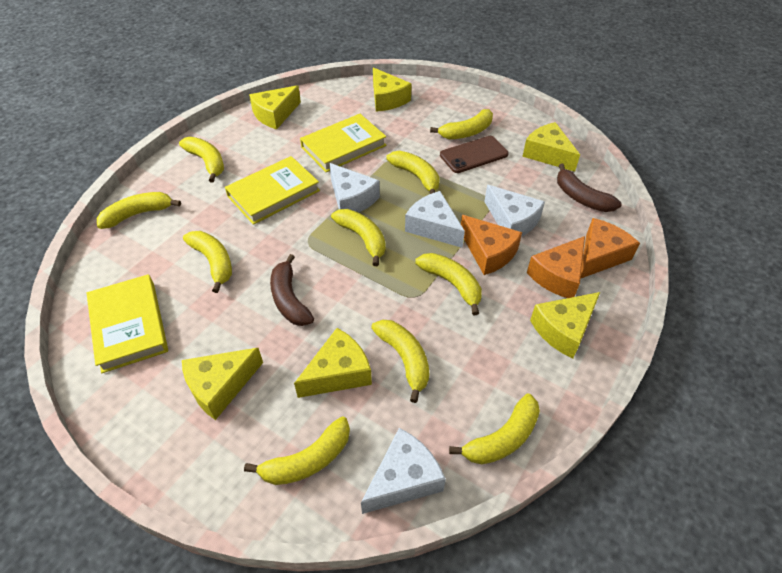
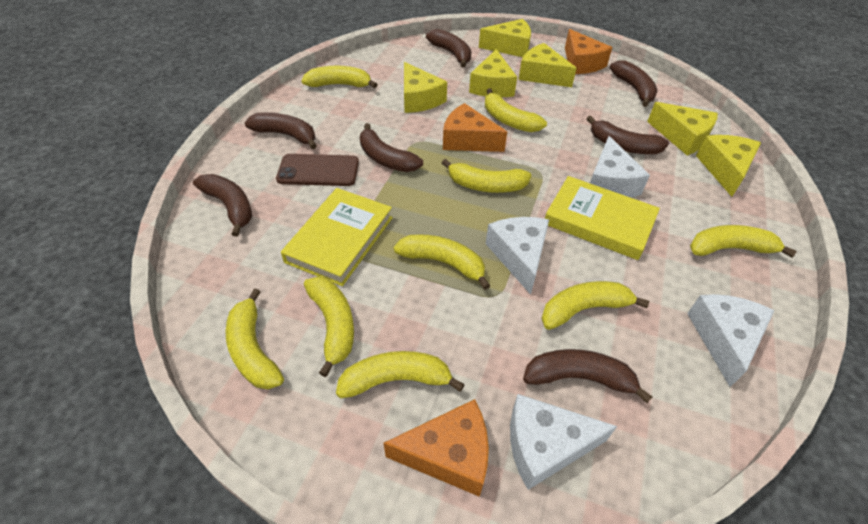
brown banana: [270,254,314,326] [557,163,621,212] = 2 -> [193,174,252,237] [244,112,317,149] [360,123,423,172] [426,29,471,67] [523,349,652,403] [586,116,669,154] [610,61,657,107] = 7
yellow banana: [97,192,181,229] [179,137,224,182] [183,231,232,293] [244,417,350,485] [331,209,386,266] [371,320,429,403] [386,151,440,194] [415,253,482,315] [430,109,493,139] [449,394,540,464] = 10 -> [226,288,284,389] [301,66,378,88] [304,277,354,377] [336,351,465,398] [394,234,490,290] [442,159,531,193] [485,88,547,132] [541,281,649,330] [690,225,797,257] = 9
yellow book: [87,274,168,373] [225,156,320,225] [300,114,386,172] = 3 -> [281,188,393,286] [545,176,660,260] = 2

